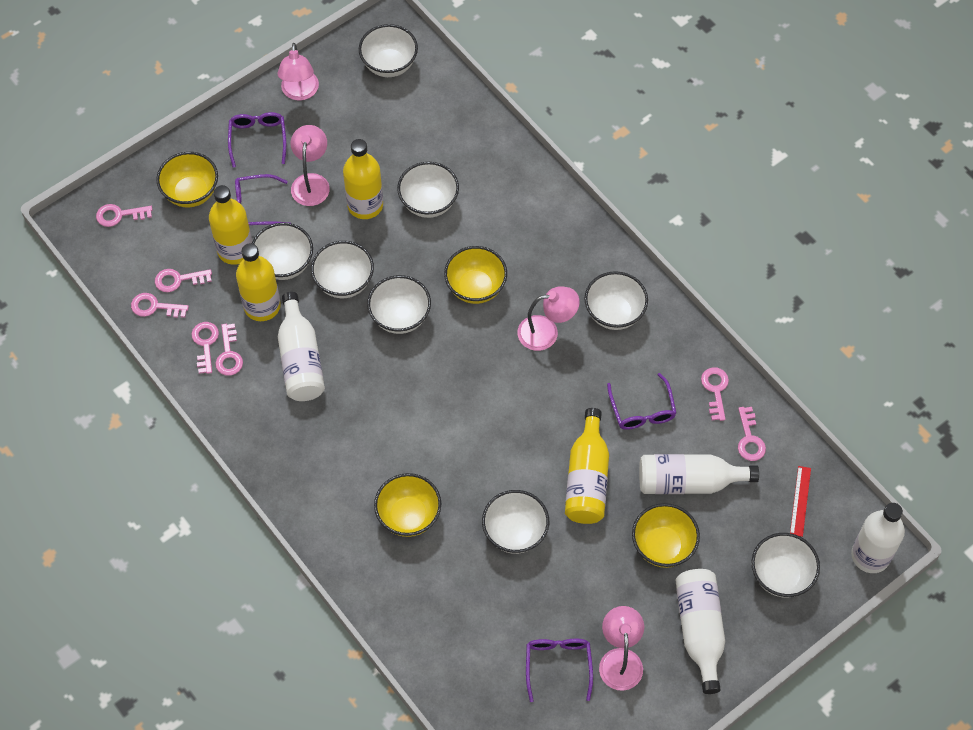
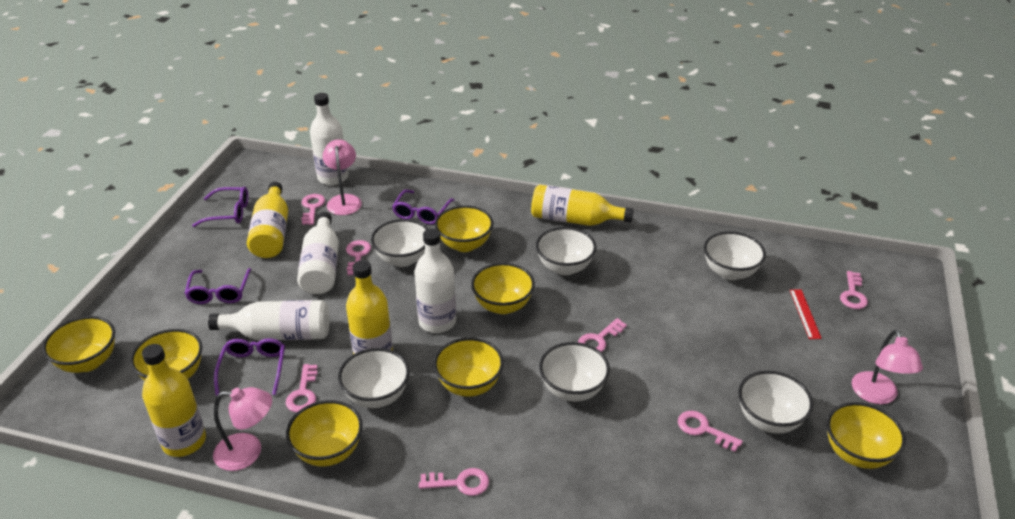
pink lamp: [277,43,319,100] [291,125,330,206] [517,287,580,351] [599,606,644,691] = 4 -> [213,387,272,471] [322,139,362,215] [852,329,923,404] = 3
white bowl: [252,223,313,280] [311,241,374,298] [359,24,418,77] [367,275,431,334] [397,162,459,218] [482,490,549,554] [584,271,648,330] [751,533,820,598] = 8 -> [338,348,409,408] [371,219,428,267] [536,227,596,275] [539,342,610,402] [704,231,766,280] [738,371,813,433] = 6
yellow bowl: [156,152,218,207] [374,473,441,537] [444,246,507,304] [632,503,700,568] = 4 -> [42,316,115,373] [130,329,202,381] [286,400,363,466] [433,338,504,397] [435,205,493,252] [471,263,535,314] [827,402,906,469] = 7

